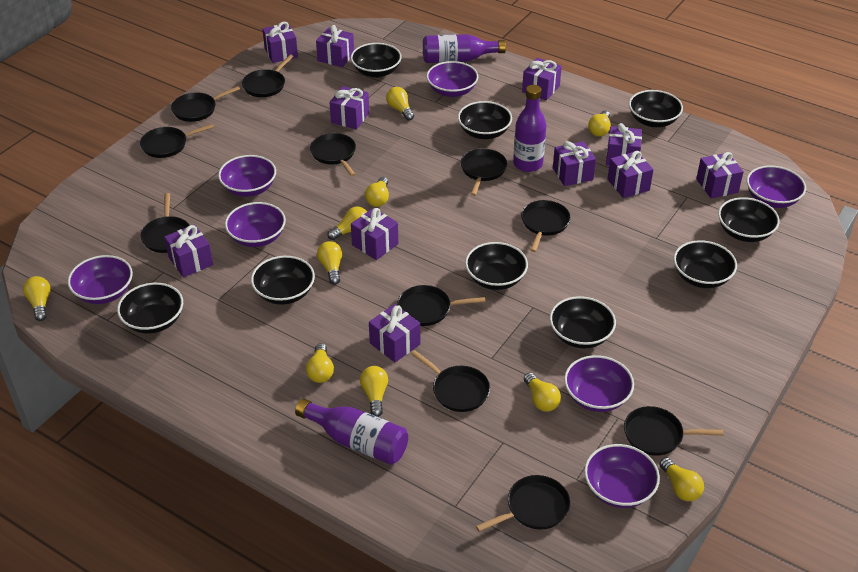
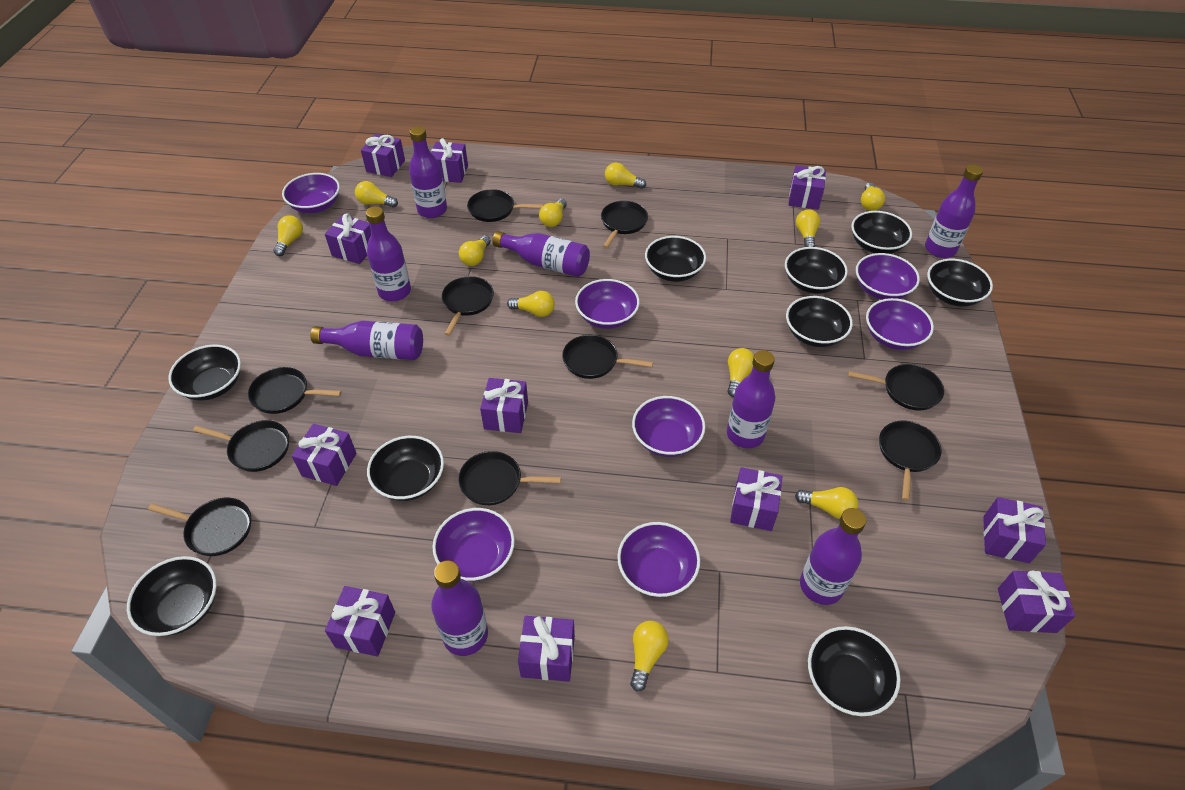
black pan: [140,124,214,158] [140,193,190,253] [171,86,240,122] [242,54,294,97] [310,133,356,176] [397,285,485,326] [411,350,490,412] [461,149,507,196] [476,475,570,532] [521,200,570,252] [624,406,724,456] = 11 -> [148,498,251,556] [193,420,289,472] [248,367,342,414] [442,276,494,336] [458,451,561,505] [467,189,544,222] [562,335,653,379] [601,201,648,248] [848,364,944,411] [879,421,942,501] = 10
purple bottle: [295,398,408,465] [423,34,506,63] [513,85,546,172] = 3 -> [310,321,423,360] [366,206,411,301] [409,126,447,218] [431,560,488,656] [492,231,590,277] [727,350,776,448] [800,508,866,605] [925,164,983,258] = 8
yellow light bulb: [23,276,51,321] [306,343,334,383] [317,241,342,285] [328,207,367,240] [360,366,388,417] [365,177,389,207] [386,87,414,121] [524,373,561,412] [588,111,611,137] [659,457,704,501] = 10 -> [274,215,303,256] [355,181,398,208] [459,236,491,266] [507,291,555,317] [539,199,567,227] [605,163,646,189] [630,621,669,692] [727,348,754,397] [795,487,858,519] [796,209,820,247] [861,183,885,211] = 11

